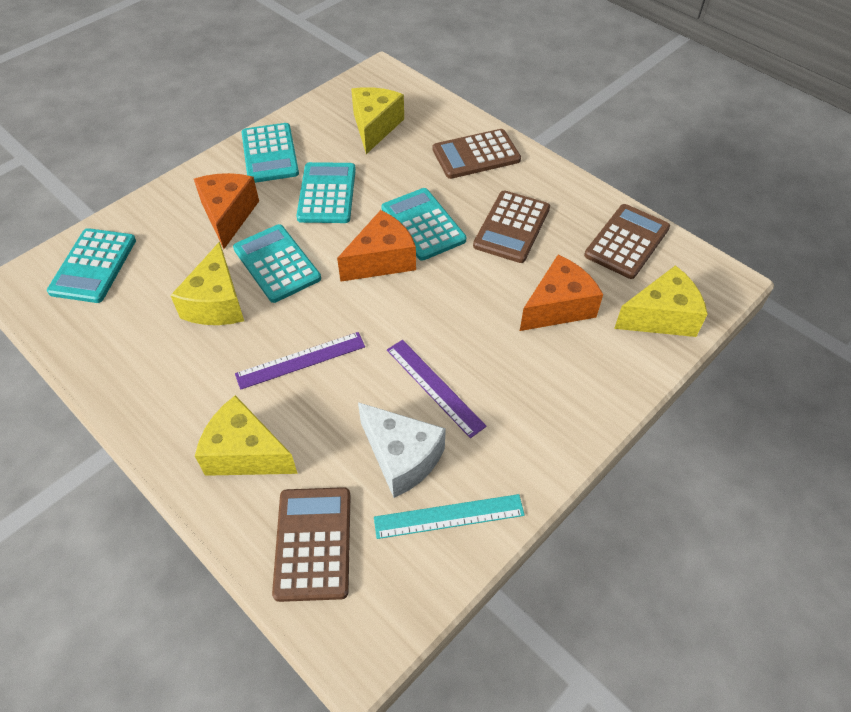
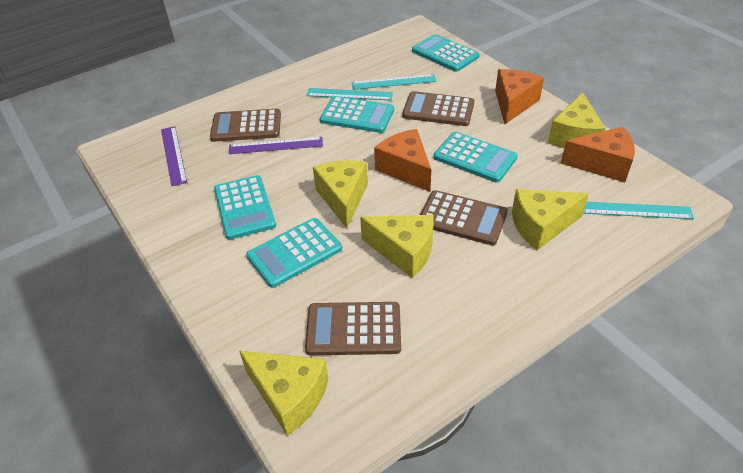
turquoise ruler: [374,494,525,539] = 1 -> [306,88,393,100] [352,74,437,90] [583,202,694,219] = 3
white cheese: [358,402,446,498] = 1 -> none = 0
yellow cheese: [170,242,244,325] [195,395,298,476] [351,87,404,154] [614,265,708,337] = 4 -> [239,351,329,436] [313,160,368,228] [360,215,434,278] [512,189,589,250] [548,93,606,148] = 5

